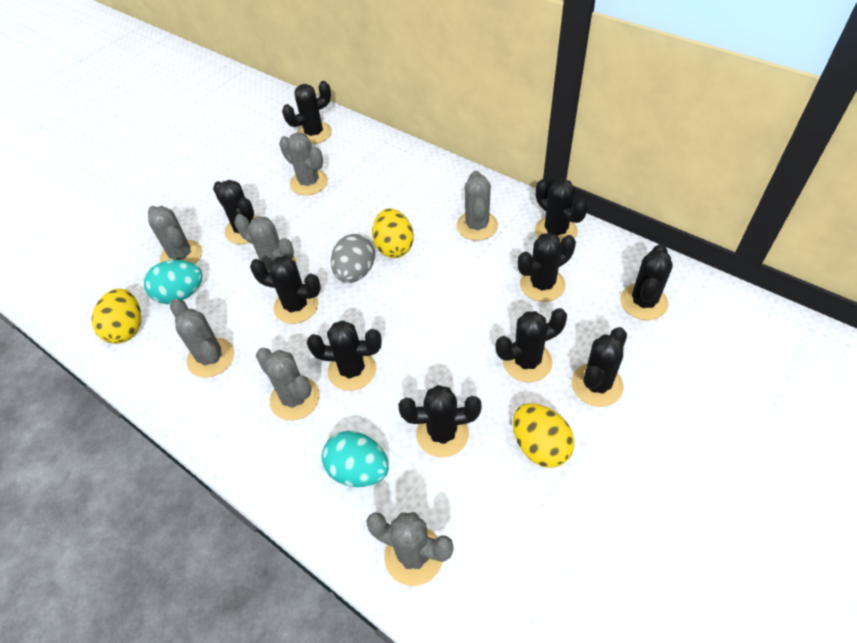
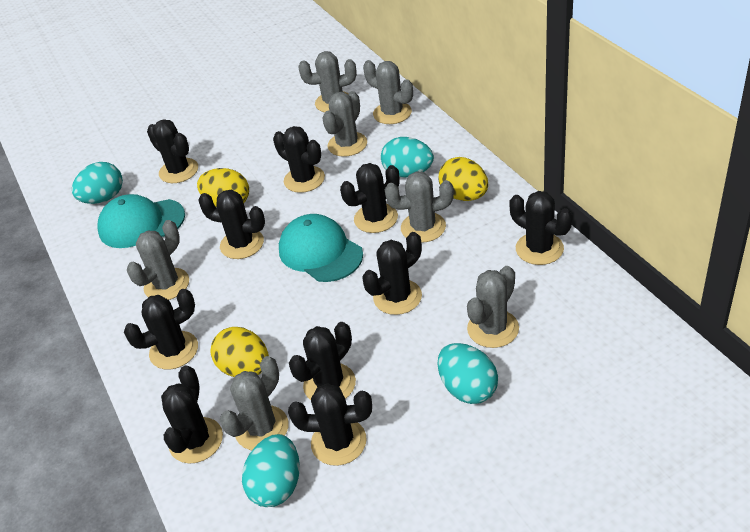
grey egg: [331,234,375,283] = 1 -> none = 0
turquoise cap: none = 0 -> [97,194,185,248] [279,214,363,282] = 2
turquoise egg: [144,260,203,304] [322,431,389,487] = 2 -> [72,162,123,204] [242,434,300,507] [381,137,434,177] [438,343,498,404] = 4

